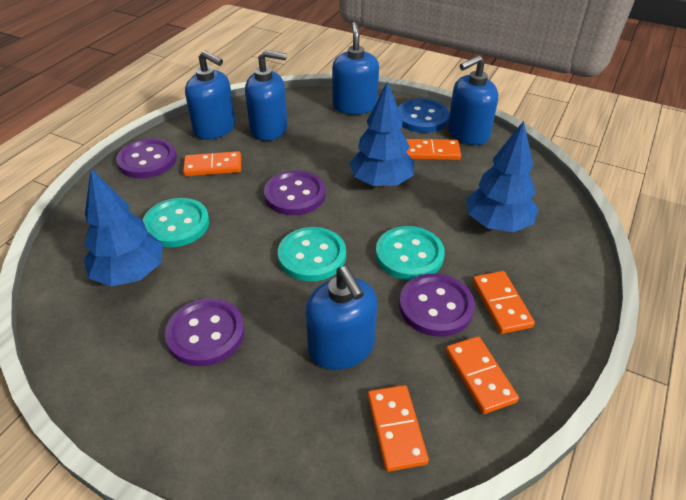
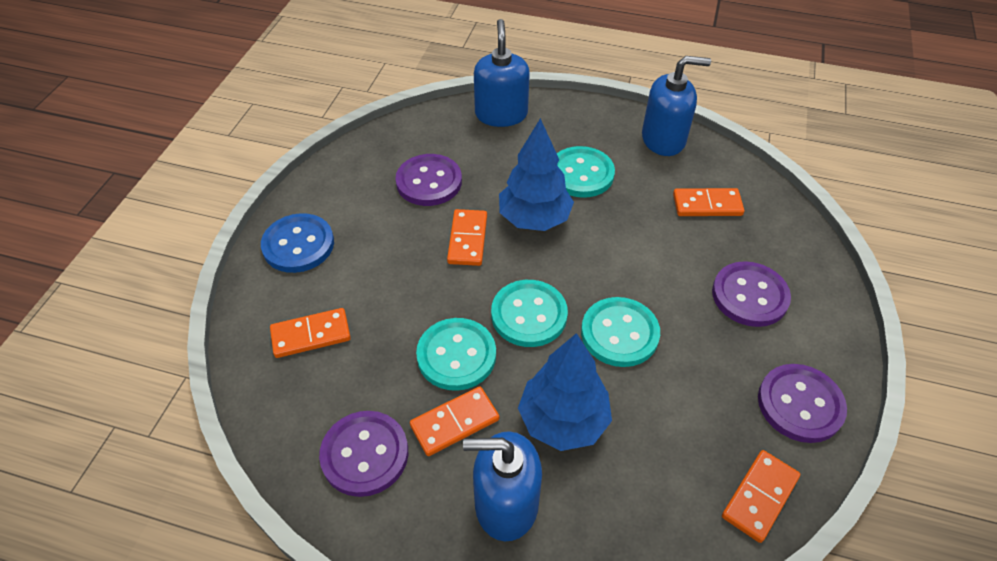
blue soap dispenser: [185,50,235,140] [245,50,288,141] [306,266,377,370] [332,22,379,115] [448,55,498,145] = 5 -> [463,431,542,541] [474,19,530,127] [642,56,711,156] = 3
blue tree: [83,169,163,287] [349,81,415,187] [466,121,538,232] = 3 -> [499,118,574,231] [518,333,612,451] = 2
turquoise button: [143,198,209,247] [278,227,346,281] [376,226,445,280] = 3 -> [416,318,496,391] [491,280,568,347] [557,146,615,198] [581,297,660,367] = 4

